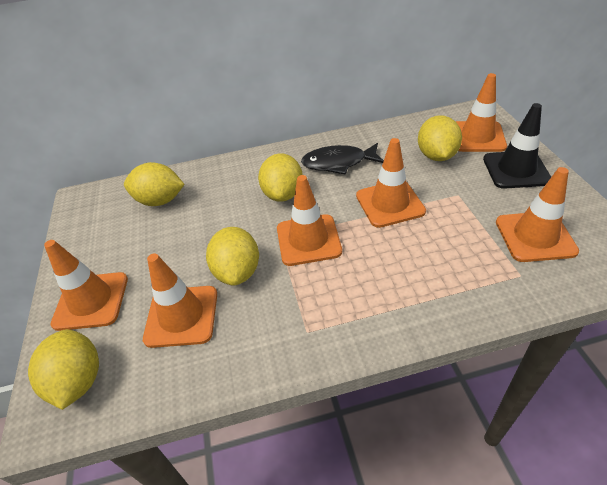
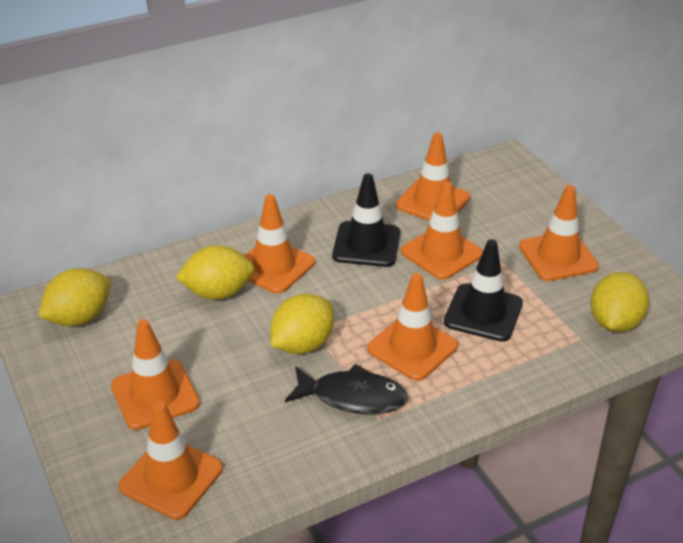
black traffic cone: [483,103,551,189] = 1 -> [332,173,400,267] [444,239,523,342] = 2
orange traffic cone: [44,240,128,331] [143,253,217,348] [277,175,342,266] [356,138,426,228] [456,73,507,152] [496,167,579,262] = 6 -> [111,319,200,430] [119,401,223,520] [245,194,315,294] [367,273,458,381] [396,132,470,221] [401,182,483,280] [519,185,599,281] = 7
yellow lemon: [28,329,99,410] [124,162,185,206] [206,227,259,286] [258,153,303,202] [418,115,462,161] = 5 -> [38,268,110,326] [175,245,254,300] [270,294,334,354] [590,272,649,332] = 4

